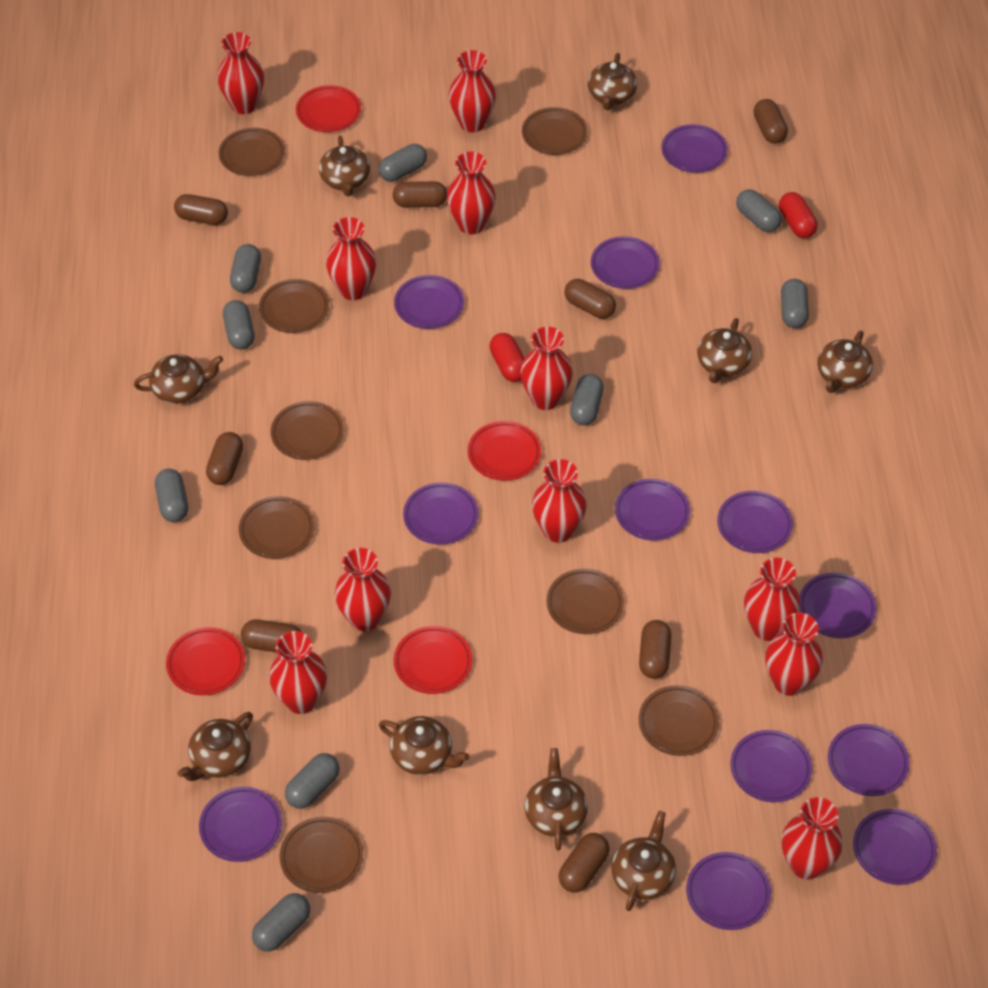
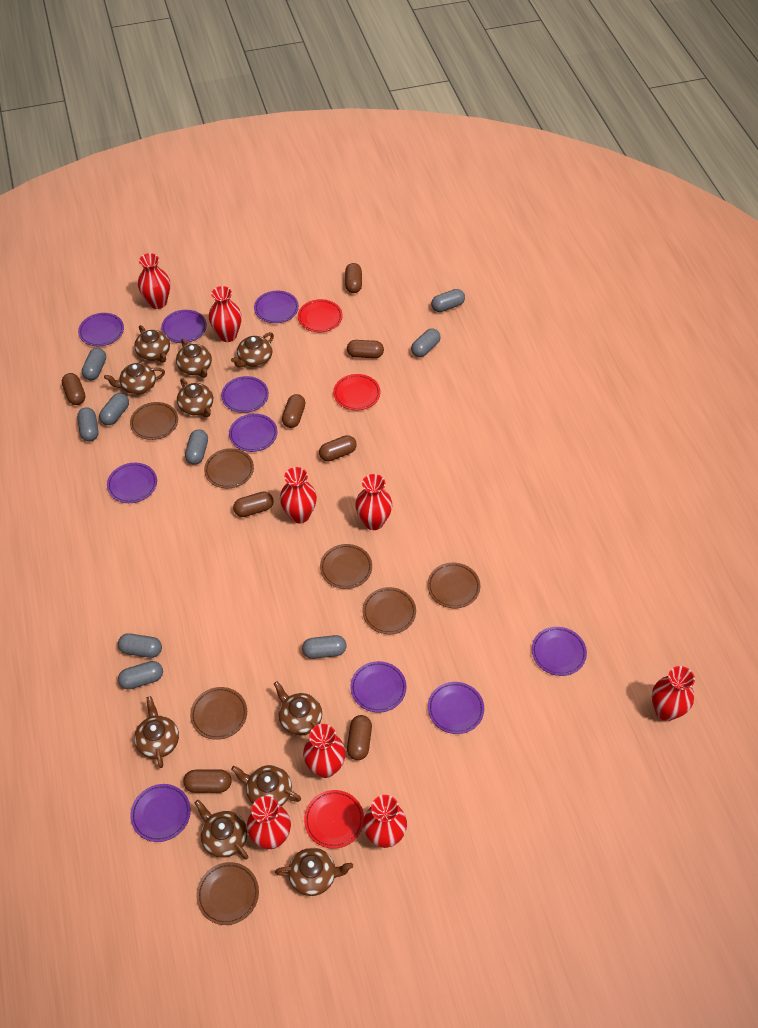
brown plate: [219,128,285,176] [239,496,314,559] [259,279,329,333] [271,401,344,460] [280,817,363,893] [522,107,588,155] [546,569,624,634] [639,685,719,756] = 8 -> [130,402,178,440] [190,687,247,740] [196,862,259,925] [204,448,254,489] [320,544,372,589] [362,587,416,634] [427,563,480,608] = 7
brown teapot: [134,354,223,404] [177,712,253,781] [319,136,370,196] [379,716,469,775] [524,748,588,851] [588,53,637,110] [611,811,676,911] [697,318,752,383] [817,331,873,393] = 9 -> [104,363,165,395] [134,325,170,363] [134,696,179,768] [176,339,212,378] [177,378,213,417] [195,800,248,860] [231,332,274,368] [231,765,301,806] [274,681,322,735] [275,848,353,896] = 10
purple plate: [199,787,282,862] [394,275,464,329] [403,482,478,545] [591,236,660,289] [615,479,690,541] [661,124,728,173] [686,852,771,930] [717,491,793,553] [731,730,812,802] [800,572,876,638] [828,724,910,796] [853,809,937,885] = 12 -> [78,313,124,346] [107,463,157,503] [130,784,191,842] [161,310,207,343] [221,376,269,413] [229,414,277,452] [254,291,299,323] [350,661,407,713] [428,682,484,734] [532,627,587,676] = 10
red capsule: [489,333,524,382] [779,192,817,238] = 2 -> none = 0
red plate: [166,627,245,695] [296,85,361,132] [394,626,472,694] [468,421,541,481] = 4 -> [298,299,343,332] [304,790,364,849] [333,374,380,410] = 3
red vase: [217,32,264,114] [269,631,327,714] [326,217,376,300] [335,548,391,631] [447,152,496,234] [449,50,496,133] [520,327,573,410] [532,459,587,543] [744,557,801,641] [765,612,823,696] [782,797,843,880] = 11 -> [138,253,170,309] [209,286,242,342] [247,796,291,849] [280,467,317,523] [303,724,346,778] [355,474,392,530] [363,795,407,848] [652,666,695,721] = 8

